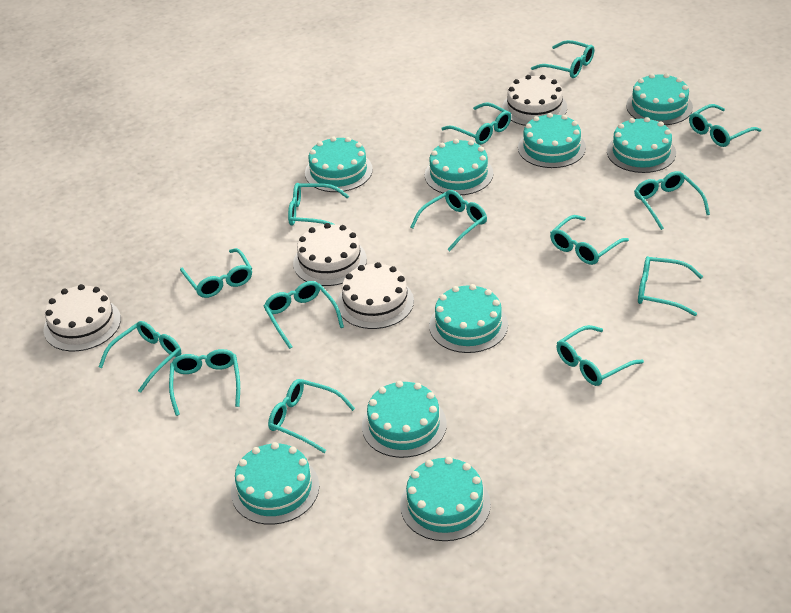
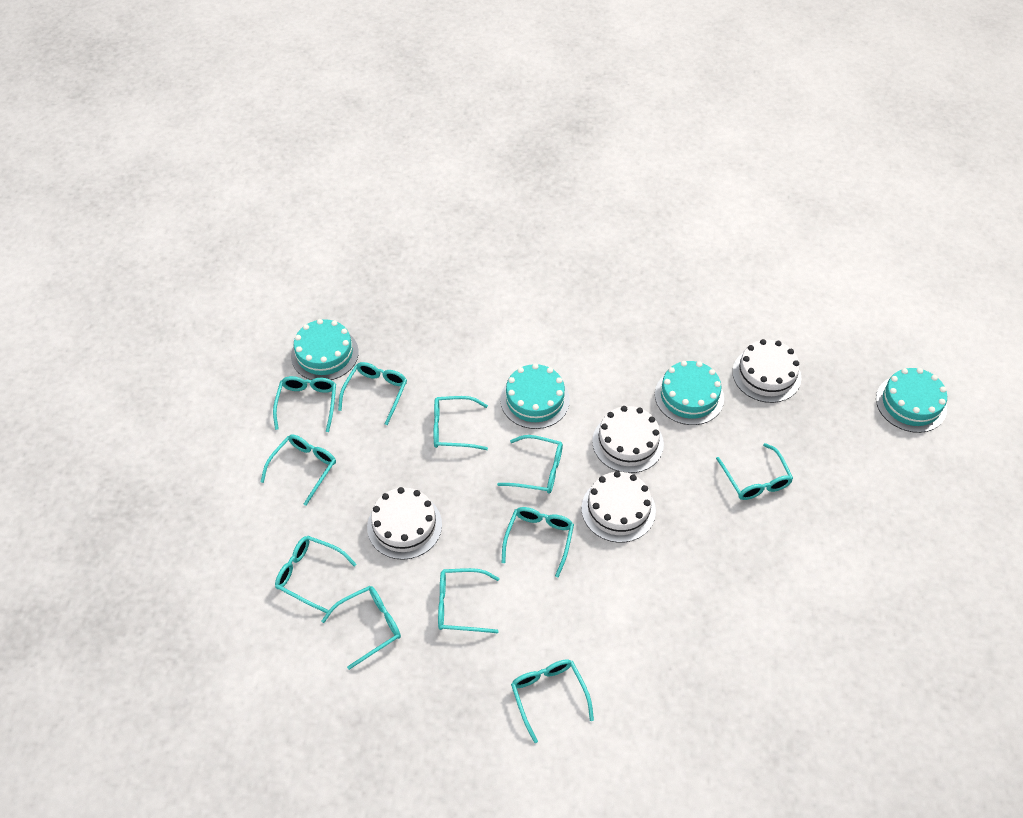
turquoise cake: [231,442,319,525] [305,136,373,192] [362,381,447,458] [400,457,491,541] [425,139,494,195] [429,284,508,353] [518,113,586,168] [607,117,676,173] [626,73,693,125] = 9 -> [291,319,359,380] [500,364,570,429] [655,361,724,425] [876,368,947,433] = 4
turquoise glasses: [99,321,181,393] [169,349,240,416] [180,248,252,298] [263,281,344,349] [268,379,355,453] [288,183,349,225] [411,190,487,251] [441,103,511,145] [531,40,594,78] [550,215,629,265] [557,325,644,386] [634,171,710,230] [638,256,703,316] [689,104,761,147] = 14 -> [261,434,336,506] [273,376,336,432] [275,536,357,613] [322,586,401,670] [338,362,407,425] [434,396,488,450] [438,568,500,633] [497,435,563,493] [502,507,574,577] [511,659,594,743] [716,443,793,500] = 11

